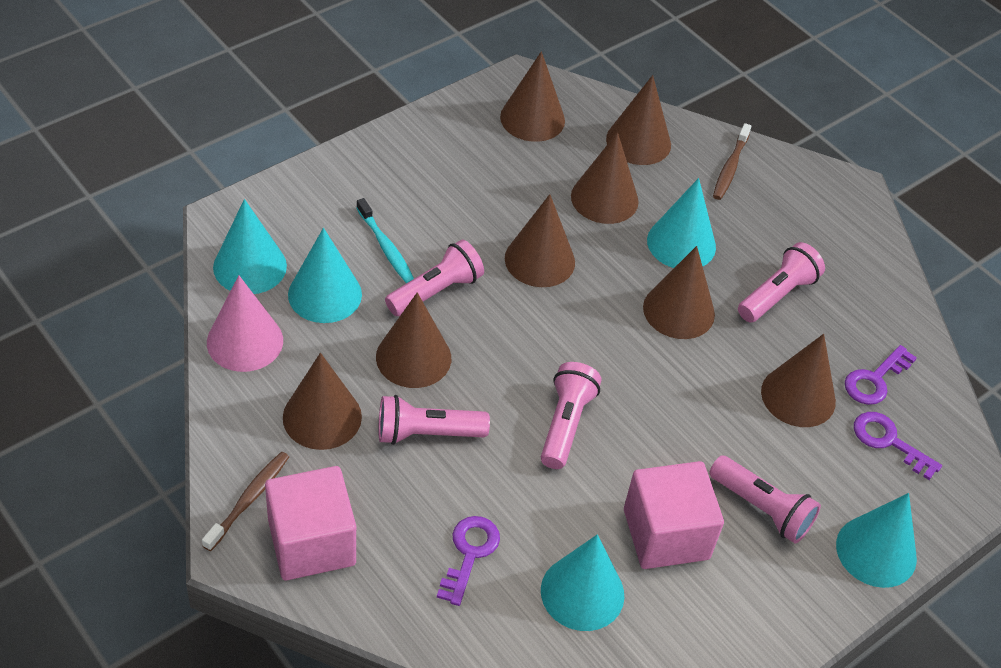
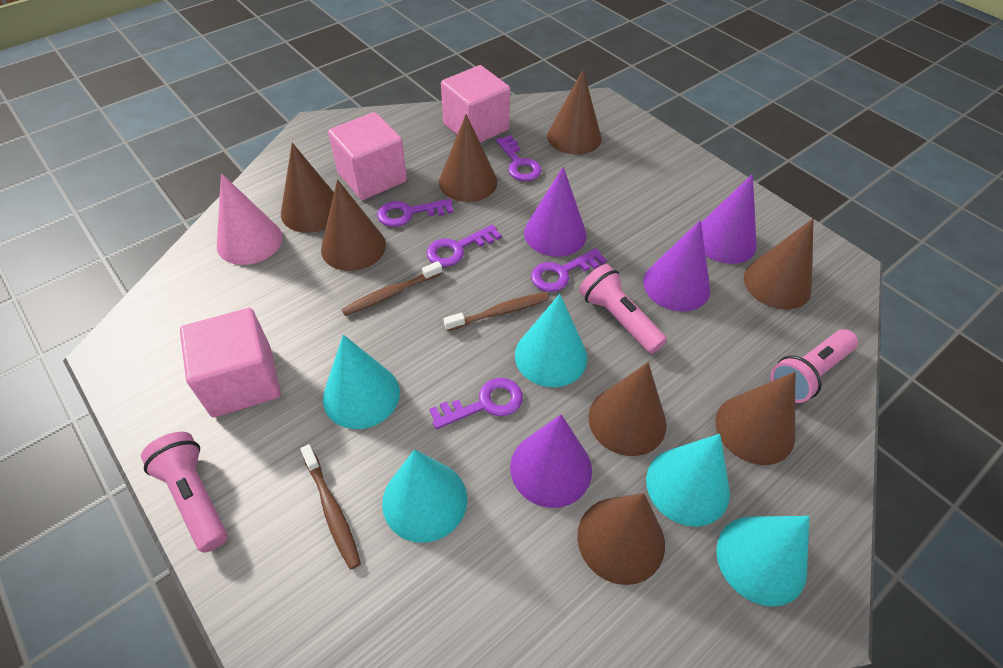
brown toothbrush: [202,452,289,551] [713,123,751,200] = 2 -> [300,444,361,570] [341,261,442,316] [444,292,549,331] = 3
pink cube: [265,466,356,580] [624,461,724,569] = 2 -> [180,308,281,417] [328,112,407,200] [441,65,510,143] = 3
pink flashlight: [379,395,490,445] [385,240,484,316] [541,362,601,469] [710,455,821,544] [738,242,825,323] = 5 -> [141,432,228,553] [579,264,667,354] [770,329,858,403] = 3
purple cone: none = 0 -> [510,414,592,508] [524,167,587,257] [643,220,710,312] [701,174,757,264] = 4
purple key: [437,516,500,606] [845,345,917,405] [854,412,942,480] = 3 -> [377,199,453,227] [427,224,502,267] [429,378,523,429] [496,135,542,181] [531,248,607,292] = 5
turquoise toothbrush: [356,198,414,283] = 1 -> none = 0

